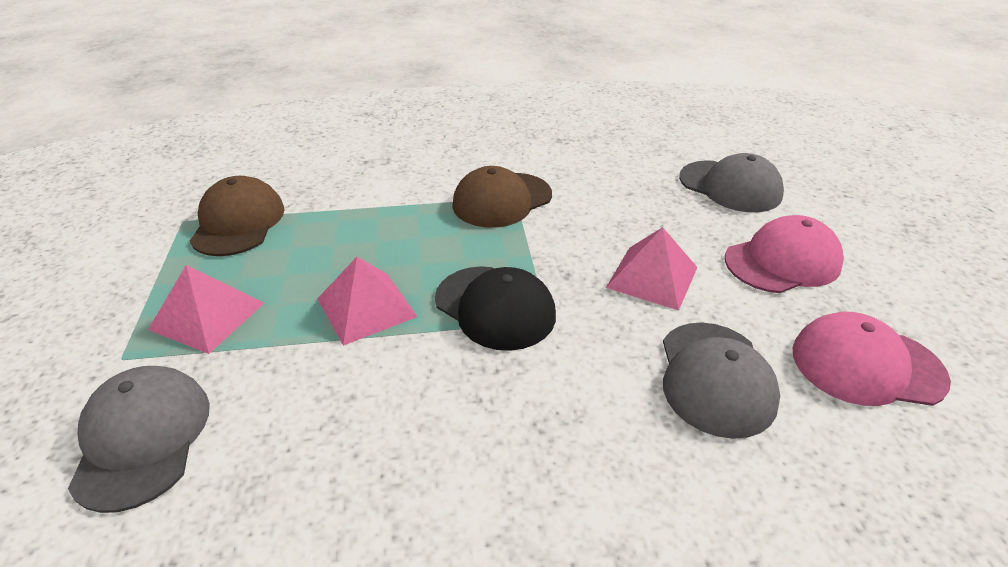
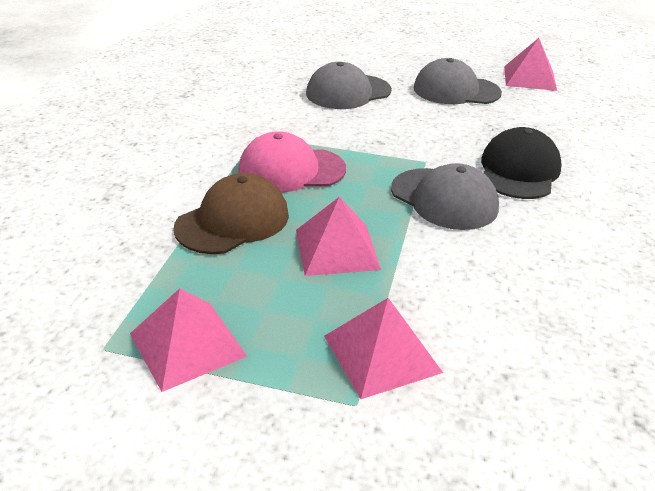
brown cap: [190,176,285,256] [452,166,552,228] = 2 -> [173,173,289,254] = 1
pink cap: [725,215,844,293] [792,312,951,406] = 2 -> [238,131,346,193] = 1
pink pyramid: [148,265,264,354] [317,257,418,346] [606,227,698,311] = 3 -> [130,288,247,392] [296,197,381,276] [324,298,443,399] [504,38,557,91] = 4

